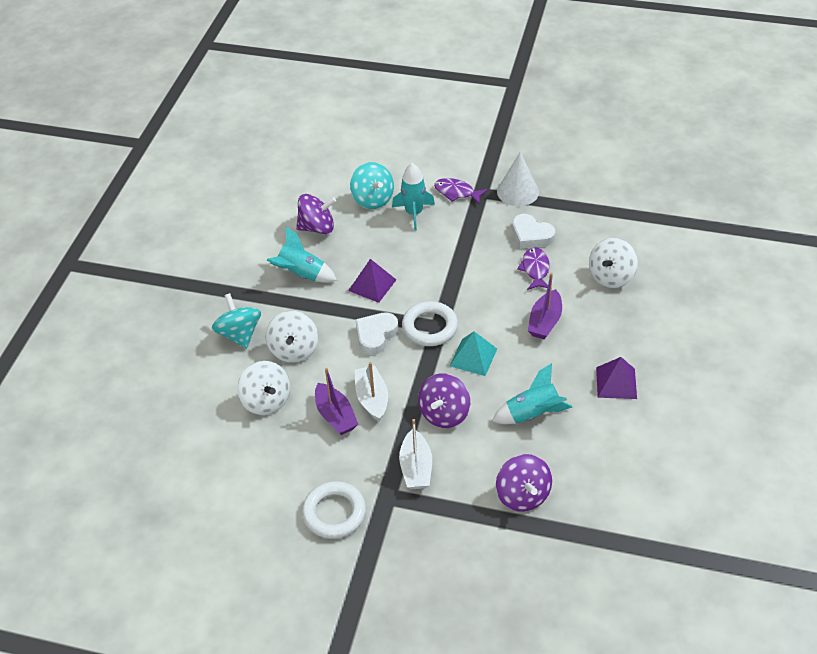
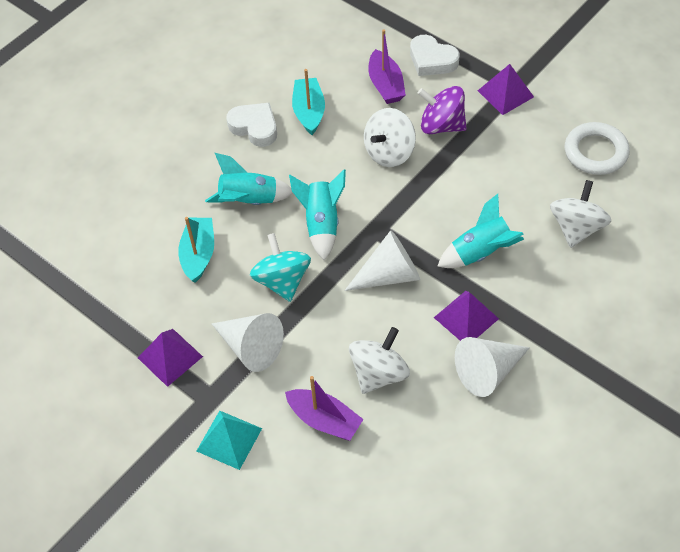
purple fish: [434,178,488,204] [517,247,550,290] = 2 -> none = 0
purple pyramid: [348,259,396,303] [596,357,637,399] = 2 -> [138,329,203,387] [434,291,499,341] [478,64,534,115] = 3
purple spinning top: [296,194,336,234] [418,373,470,428] [496,454,552,512] = 3 -> [418,86,467,134] = 1
turquoise boat: none = 0 -> [178,217,214,283] [292,69,325,135] = 2
turquoise spinning top: [212,293,261,349] [350,162,394,209] = 2 -> [250,233,311,302] = 1
white boat: [355,362,388,422] [399,419,432,489] = 2 -> none = 0
white cone: [497,152,539,206] = 1 -> [212,313,284,372] [344,230,420,291] [455,337,530,397] = 3
white ring: [302,481,366,539] [402,301,458,346] = 2 -> [565,122,630,175] = 1

